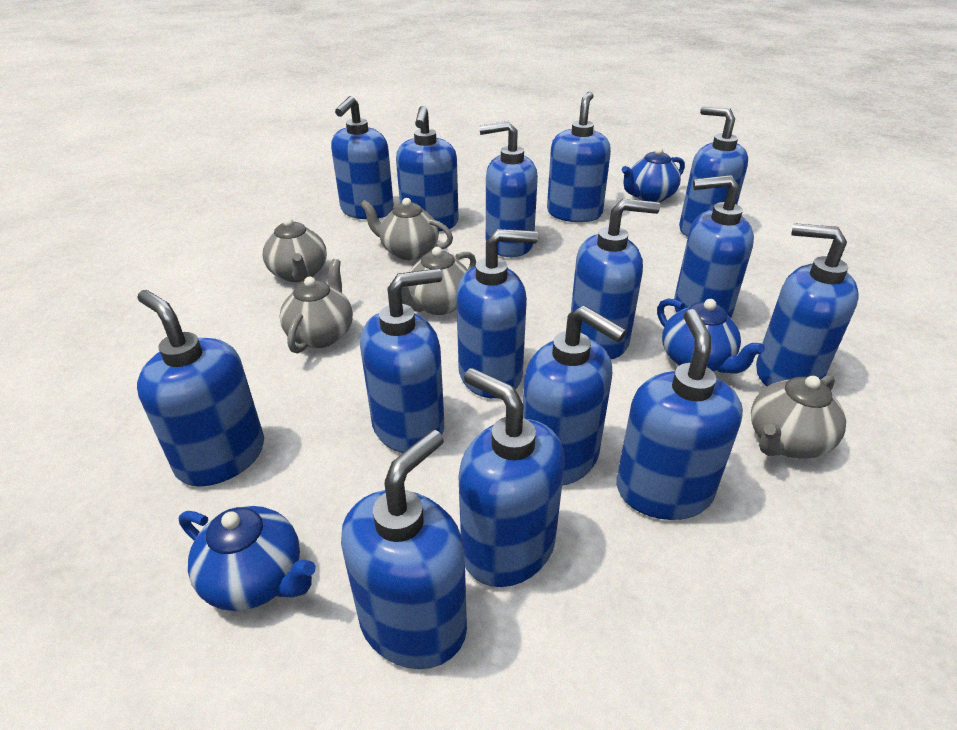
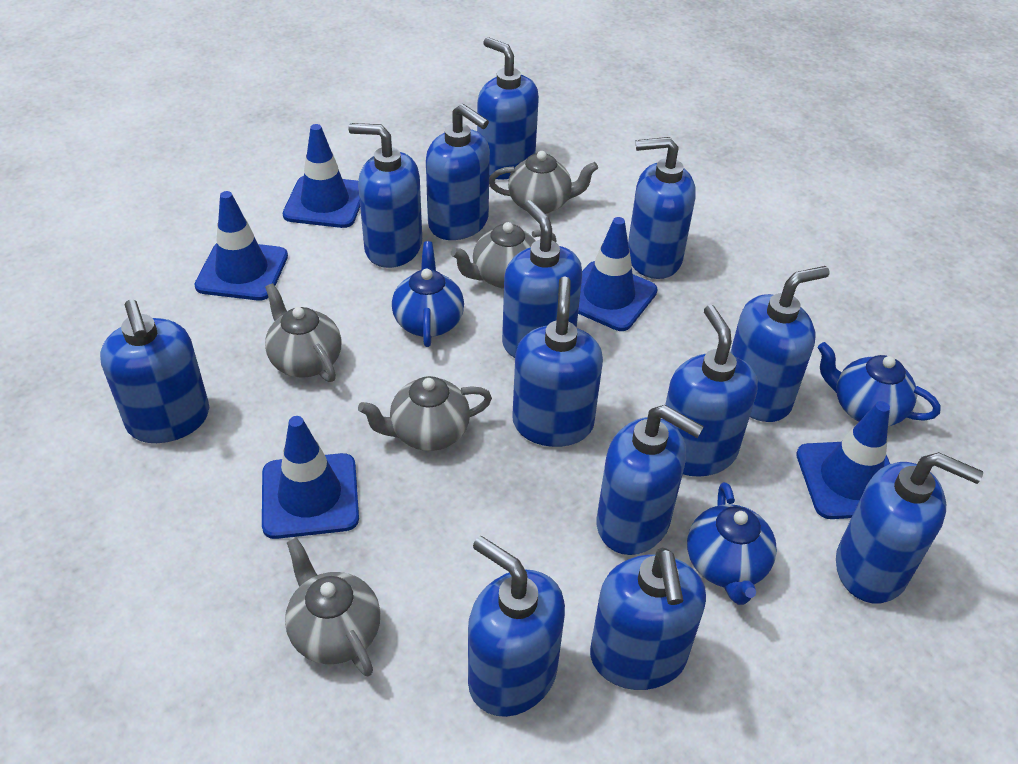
blue soap dispenser: [137,290,264,487] [331,96,394,219] [341,430,467,669] [360,268,444,453] [396,106,459,232] [456,229,538,398] [458,368,564,587] [479,121,538,257] [523,306,627,486] [547,92,611,222] [571,199,660,359] [616,309,743,520] [674,175,754,318] [679,106,748,237] [756,223,859,386] = 15 -> [100,299,209,443] [348,123,422,268] [426,104,490,240] [468,536,565,717] [477,37,539,179] [502,200,582,358] [512,277,603,447] [590,548,706,690] [597,405,704,555] [628,137,696,279] [665,305,758,477] [730,266,830,422] [836,452,983,603] = 13
blue traffic cone: none = 0 -> [194,191,288,301] [262,416,359,539] [283,124,360,228] [578,217,658,331] [796,401,890,519] = 5

